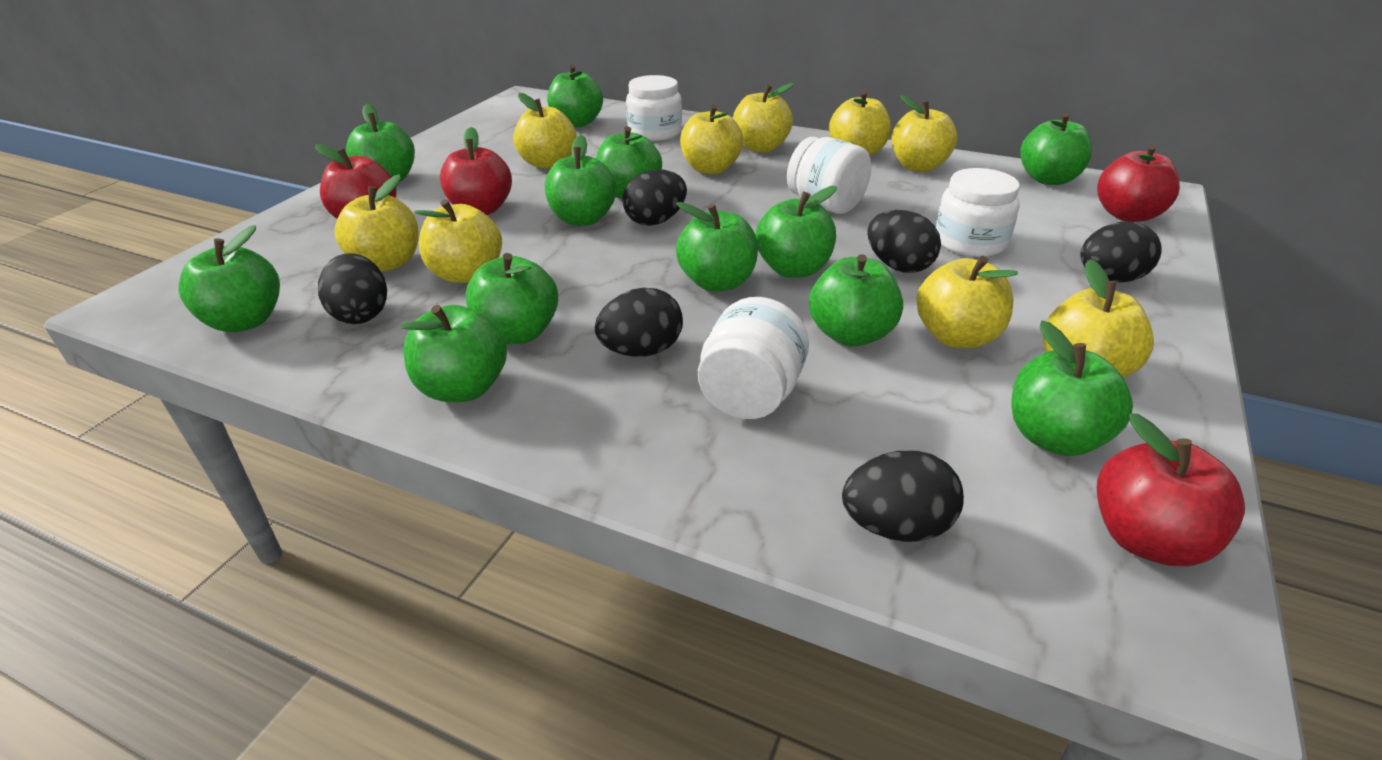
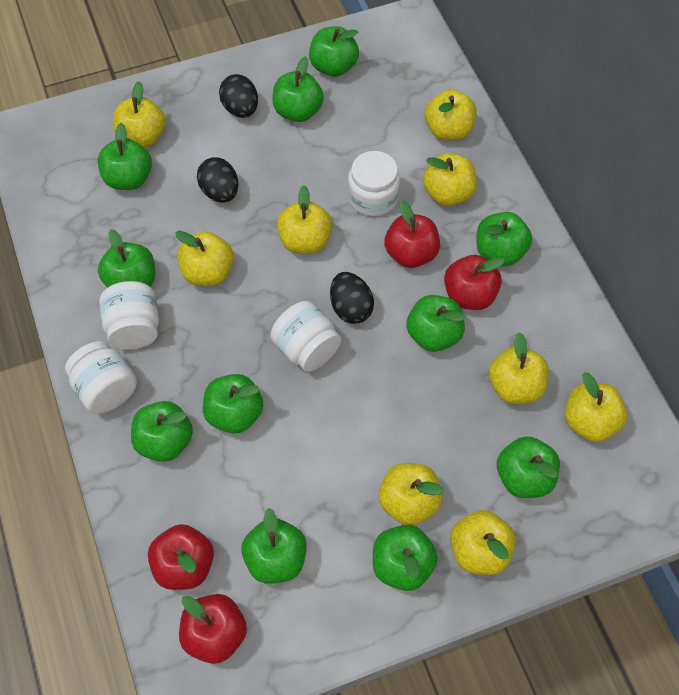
black egg: [318,253,387,324] [595,288,683,357] [622,169,687,226] [842,451,964,542] [867,210,941,273] [1080,222,1162,282] = 6 -> [197,157,238,203] [219,74,258,118] [330,272,374,324] = 3
green apple: [178,225,280,332] [346,104,415,182] [401,305,507,402] [466,253,558,344] [545,135,616,226] [547,65,603,127] [596,126,662,199] [676,202,758,292] [756,186,837,278] [809,254,903,347] [1011,321,1133,456] [1020,113,1092,185] = 12 -> [98,123,152,190] [98,229,155,288] [131,401,193,462] [203,374,263,434] [241,508,307,584] [272,56,324,122] [309,26,359,77] [373,525,438,591] [406,295,466,352] [476,212,532,266] [497,436,560,498] = 11

